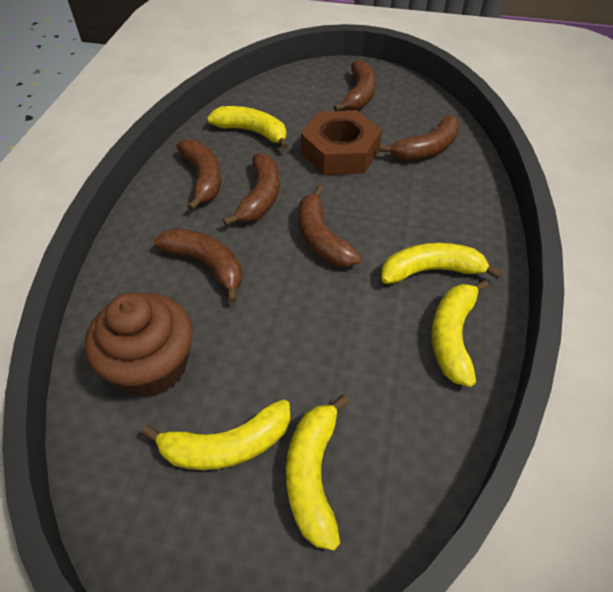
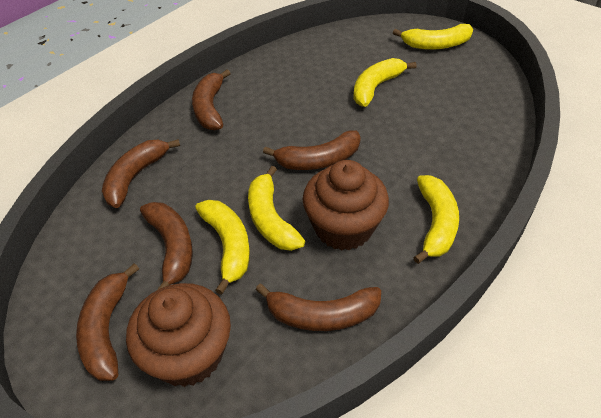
brown cupcake: [85,293,193,397] = 1 -> [126,283,231,387] [303,160,389,251] = 2
brown nut: [301,110,382,175] = 1 -> none = 0

